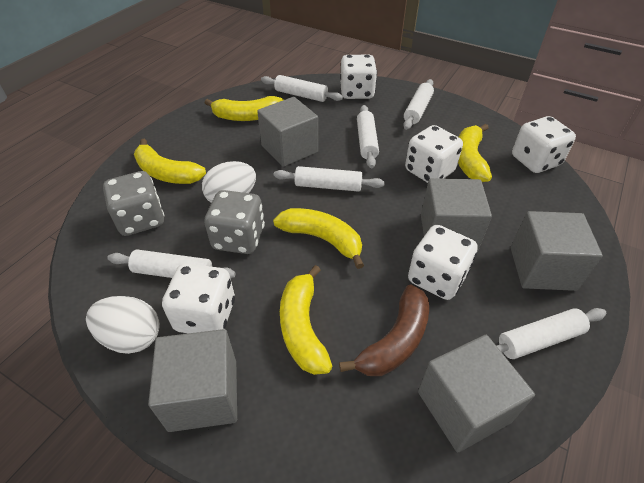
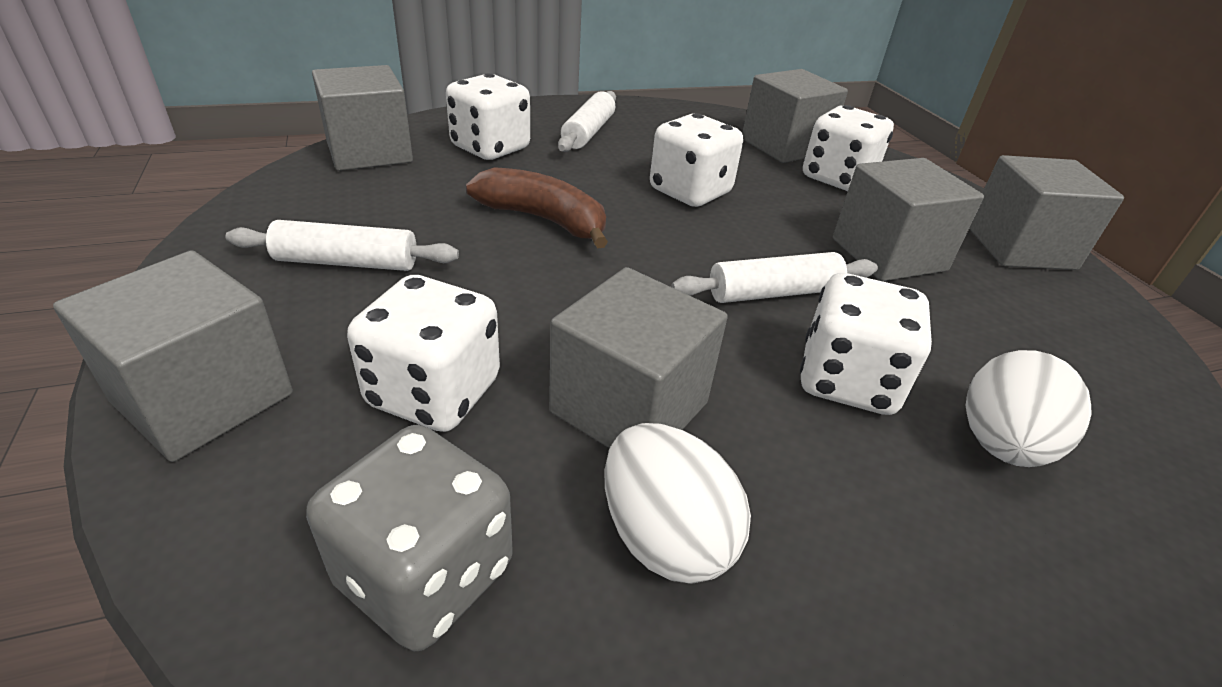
grey cube: [148,329,237,432] [257,97,318,167] [418,335,535,452] [421,178,492,252] [510,211,603,291] = 5 -> [53,250,293,462] [312,65,413,171] [549,267,728,448] [742,69,848,163] [833,158,984,281] [969,155,1124,270] = 6
grey dice: [103,171,164,236] [204,190,265,254] = 2 -> [306,425,513,651] = 1
white rolling pin: [107,250,236,278] [261,75,343,102] [274,166,385,192] [357,105,379,168] [403,79,434,130] [496,308,606,359] = 6 -> [225,220,459,271] [558,91,616,152] [671,252,878,303] = 3
yellow banana: [134,139,206,184] [205,96,283,121] [273,208,364,269] [280,265,332,375] [458,124,492,182] = 5 -> none = 0

